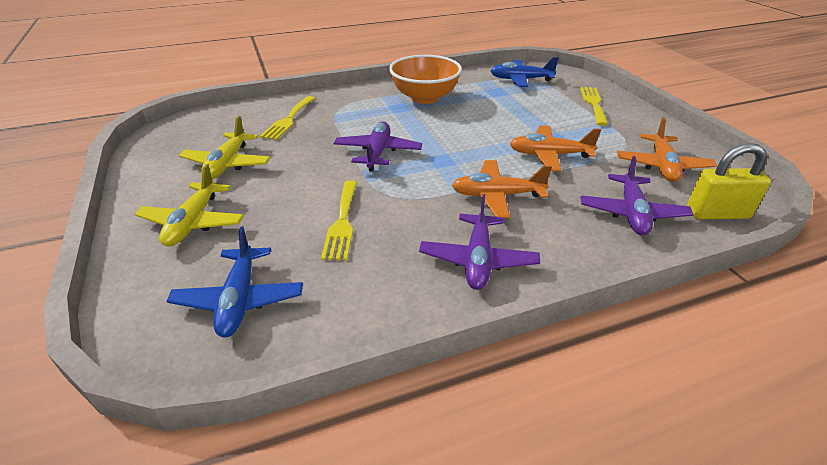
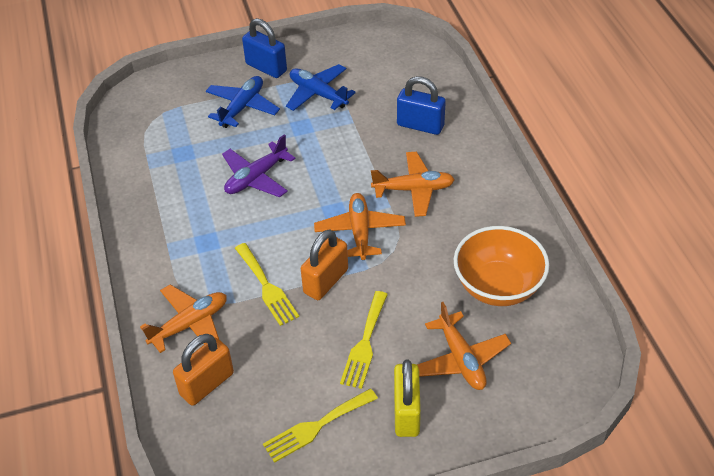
blue padlock: none = 0 -> [242,18,287,78] [397,76,446,135] = 2
orange padlock: none = 0 -> [173,334,234,406] [301,229,348,300] = 2
orange plane: [452,160,552,218] [510,125,601,172] [617,117,717,182] = 3 -> [140,284,226,353] [314,193,406,260] [371,152,455,217] [417,302,511,390] = 4
purple plane: [334,122,422,172] [419,194,540,290] [580,156,694,235] = 3 -> [222,134,296,197] = 1
yellow plane: [135,164,244,247] [179,116,271,179] = 2 -> none = 0

